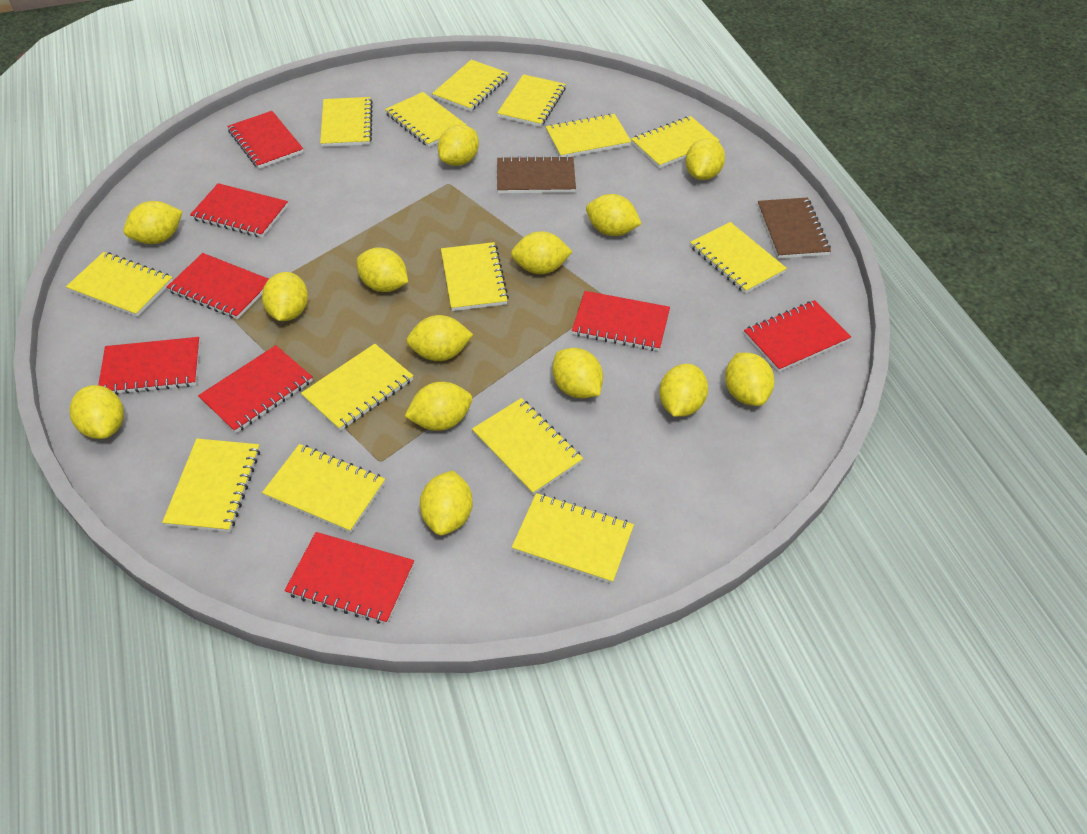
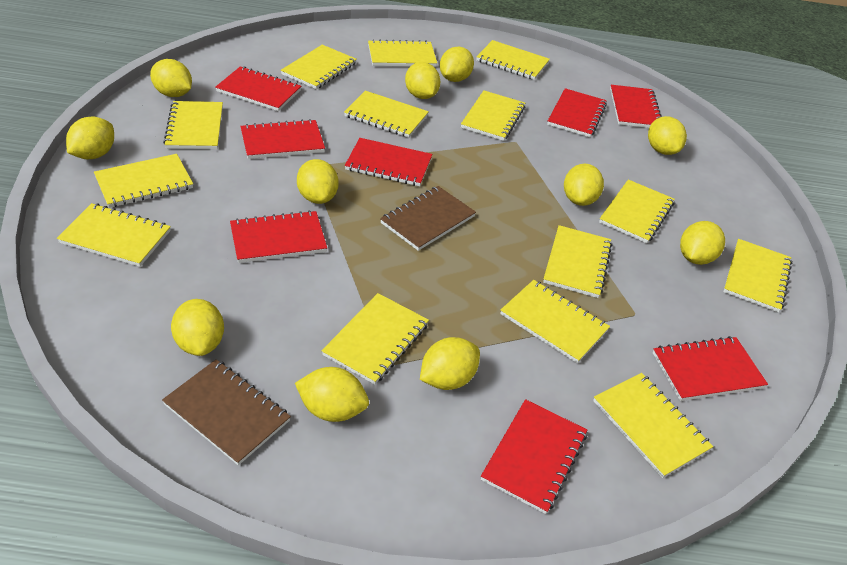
yellow lemon: [69,385,124,439] [123,201,183,244] [262,272,308,321] [357,247,408,292] [404,382,472,431] [406,315,473,361] [420,471,473,535] [438,125,479,166] [511,231,573,274] [553,348,603,398] [586,194,641,236] [659,364,708,417] [686,138,725,180] [725,353,774,406] = 14 -> [66,117,114,159] [150,59,192,97] [171,299,224,356] [295,367,369,422] [297,159,339,204] [405,62,440,99] [420,337,480,390] [440,47,474,82] [564,164,604,206] [648,116,687,155] [680,221,725,265] = 11

